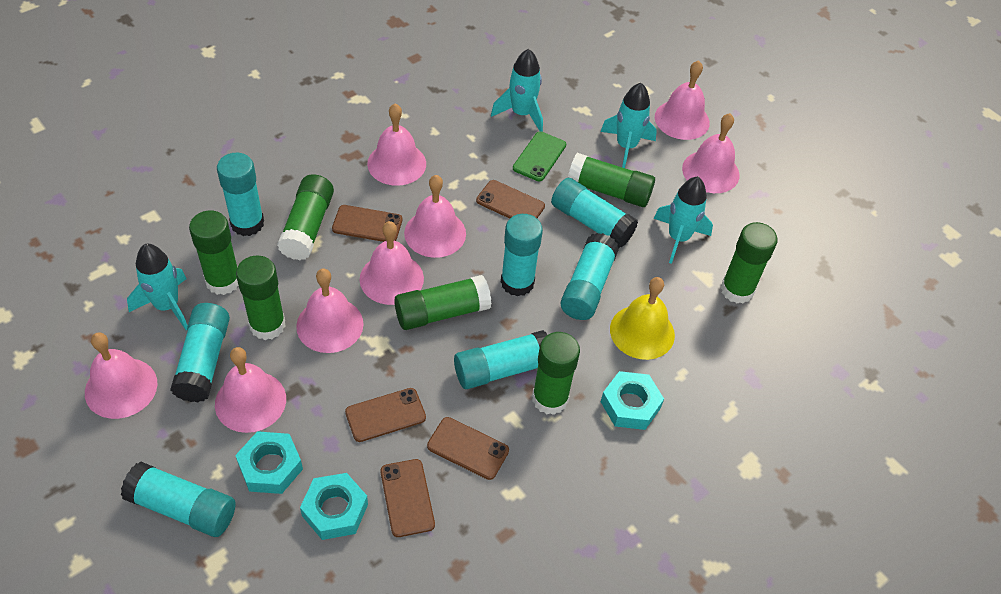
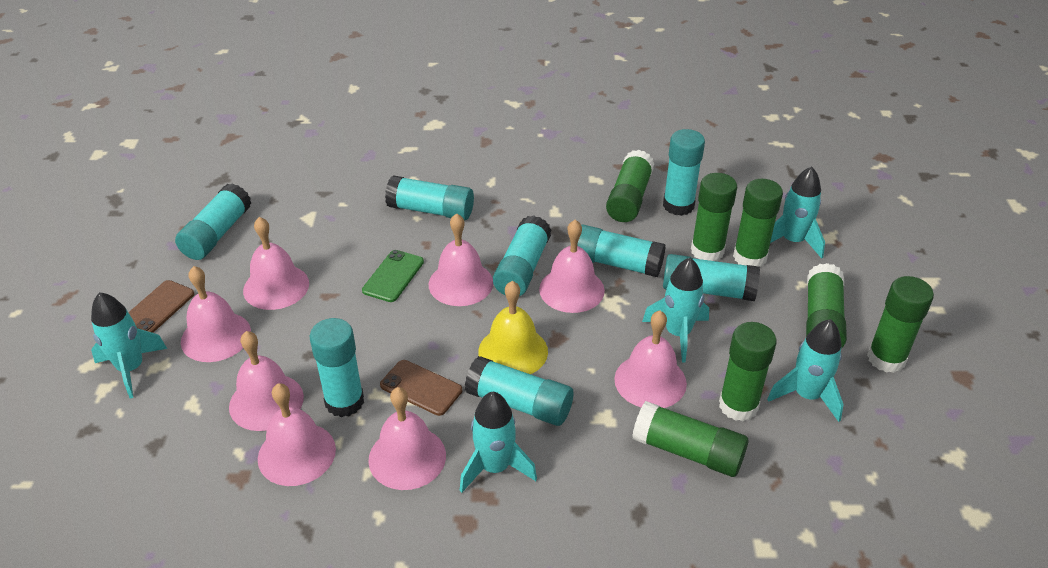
brown phone: [332,205,402,242] [345,388,426,442] [380,459,435,537] [427,417,509,480] [476,180,545,219] = 5 -> [128,280,195,333] [380,360,462,416] = 2
turquoise glue stick: [121,461,236,537] [170,303,230,402] [217,153,264,236] [454,330,547,389] [501,214,543,296] [551,178,638,248] [560,233,619,320] = 7 -> [175,183,251,260] [310,318,364,417] [385,175,474,221] [465,356,573,426] [493,215,551,296] [577,224,666,277] [663,129,705,216] [663,254,760,301] = 8
turquoise nut: [235,431,303,494] [300,473,368,540] [601,371,664,430] = 3 -> none = 0
turquoise rocket: [127,244,188,330] [491,49,543,132] [600,83,657,168] [653,176,713,264] = 4 -> [91,292,167,399] [460,392,537,492] [642,258,709,362] [767,319,844,422] [770,166,825,259] = 5

